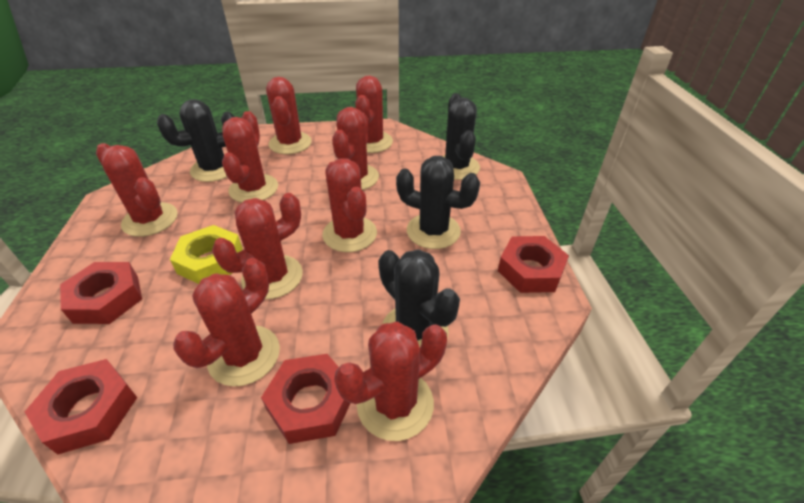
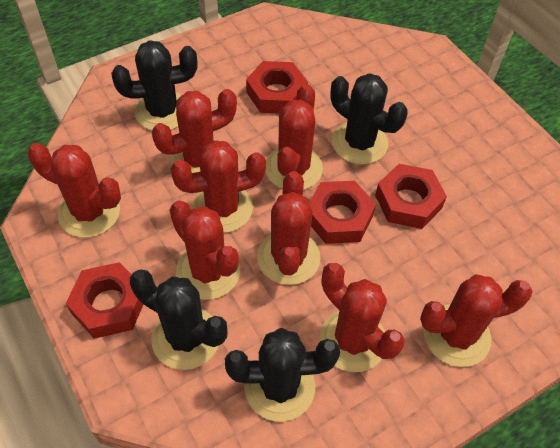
red cactus: [96,143,178,237] [173,258,280,386] [212,193,303,299] [222,111,278,203] [266,77,312,154] [322,158,377,252] [332,107,379,190] [334,321,447,441] [355,76,393,153] = 9 -> [28,143,121,238] [152,89,237,173] [170,140,266,233] [170,201,240,300] [257,171,321,285] [265,84,323,190] [319,263,405,372] [420,274,533,367] = 8
yellow nut: [170,225,243,284] = 1 -> none = 0

